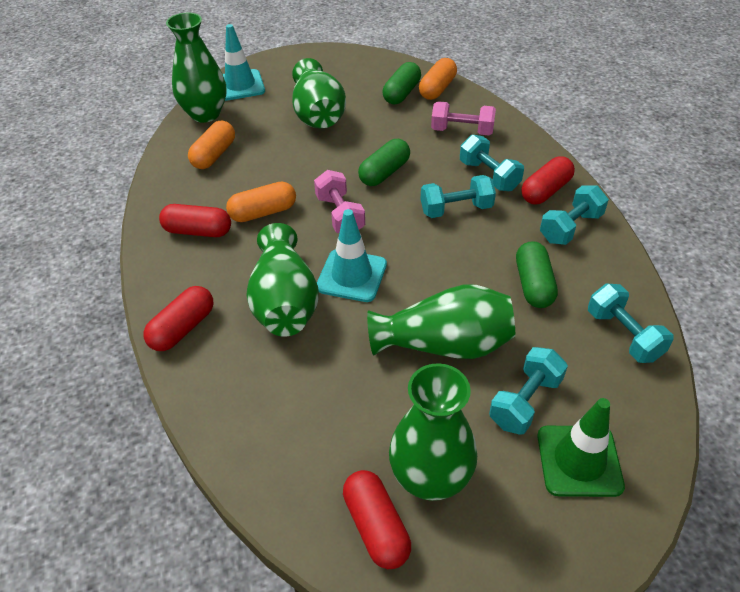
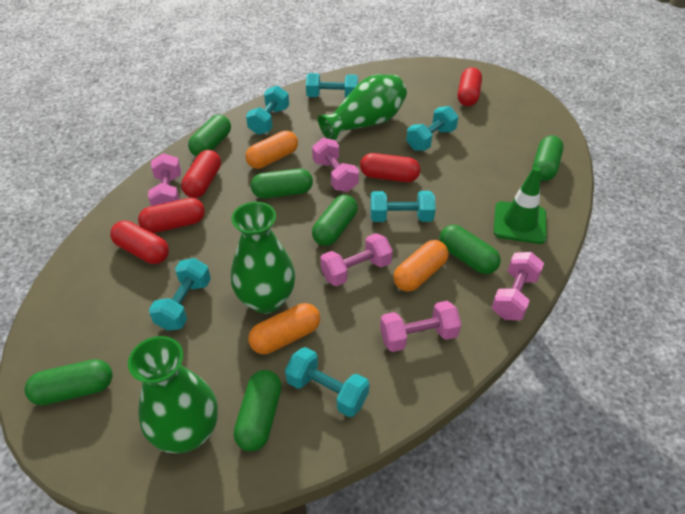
green capsule: [358,139,410,186] [383,62,421,104] [516,241,558,308] = 3 -> [25,359,113,405] [188,115,231,156] [234,370,281,451] [251,169,313,198] [312,195,357,246] [439,225,501,274] [532,135,564,181] = 7
green vase: [166,12,227,123] [246,223,319,337] [292,58,346,129] [367,284,515,359] [389,363,477,501] = 5 -> [128,336,218,453] [231,202,295,313] [318,74,407,141] = 3
pink dumbbell: [314,170,365,233] [431,101,496,136] = 2 -> [148,153,181,206] [312,138,359,192] [320,233,393,286] [380,301,461,352] [492,252,544,320] = 5
red capsule: [143,286,214,351] [159,204,231,237] [343,470,411,569] [521,157,575,204] = 4 -> [110,221,169,264] [138,198,205,233] [181,150,221,198] [360,153,420,182] [458,67,482,106] = 5
turquoise dumbbell: [421,175,496,218] [460,135,524,191] [489,347,568,435] [540,185,609,245] [588,283,674,363] = 5 -> [149,258,211,331] [246,85,289,135] [285,347,370,417] [306,73,358,97] [370,191,436,222] [406,106,458,151] = 6
turquoise traffic cone: [223,24,265,101] [317,209,387,302] = 2 -> none = 0

